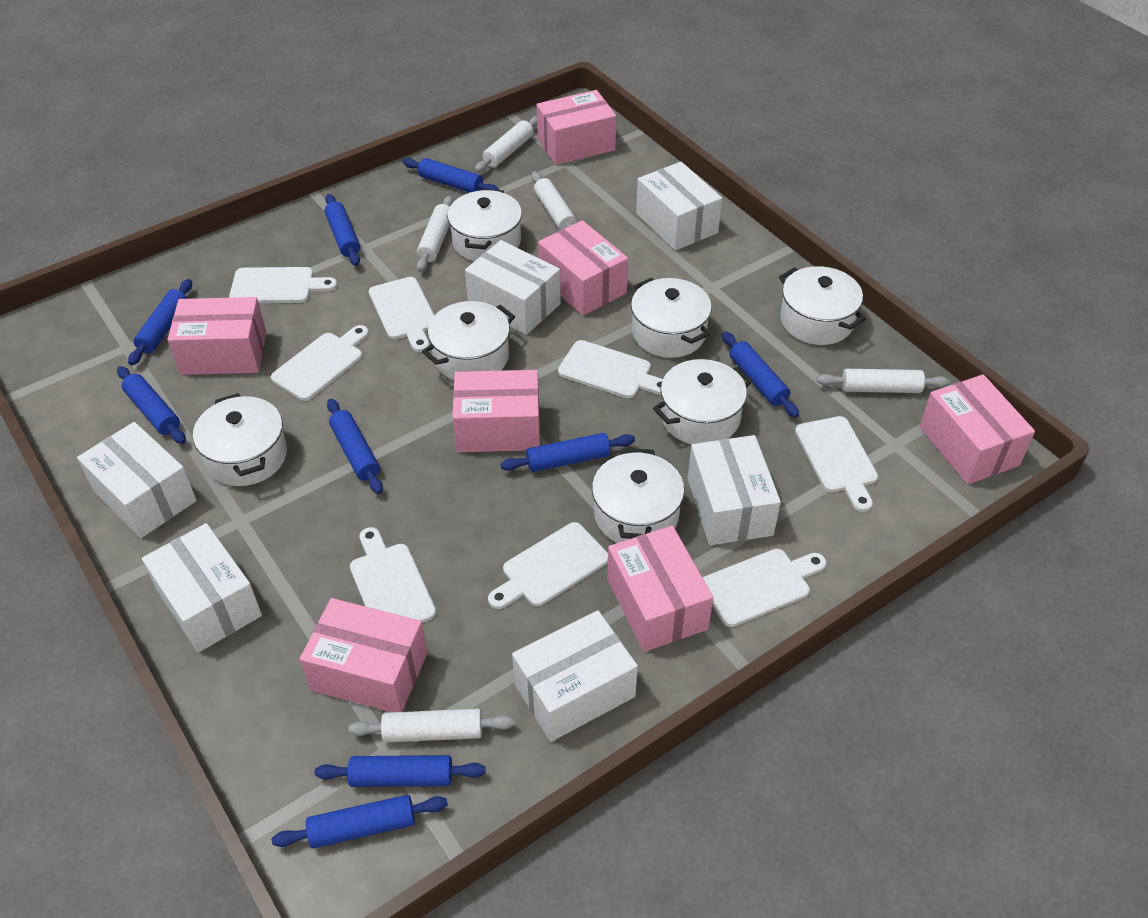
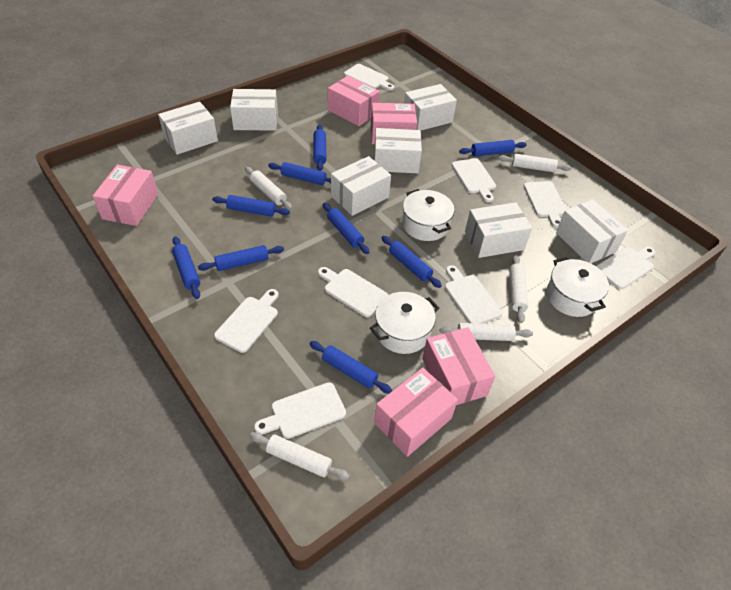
pink box: [167,297,267,375] [300,598,428,712] [452,370,540,452] [536,90,616,165] [538,220,628,316] [607,525,713,652] [919,374,1035,485] = 7 -> [93,164,158,226] [328,76,380,126] [371,103,417,144] [374,368,458,457] [422,327,495,405] = 5
white box: [77,422,197,538] [142,523,262,653] [465,240,561,335] [512,610,638,742] [636,162,722,251] [688,435,781,546] = 6 -> [158,102,218,155] [230,89,278,131] [331,156,391,216] [374,128,422,173] [404,84,457,131] [465,202,532,258] [556,200,628,263] = 7
white pot: [193,393,287,486] [422,301,515,380] [447,189,522,261] [592,448,685,543] [631,278,712,358] [653,359,752,444] [779,266,866,345] = 7 -> [370,292,439,354] [402,189,454,241] [546,257,609,317] = 3

